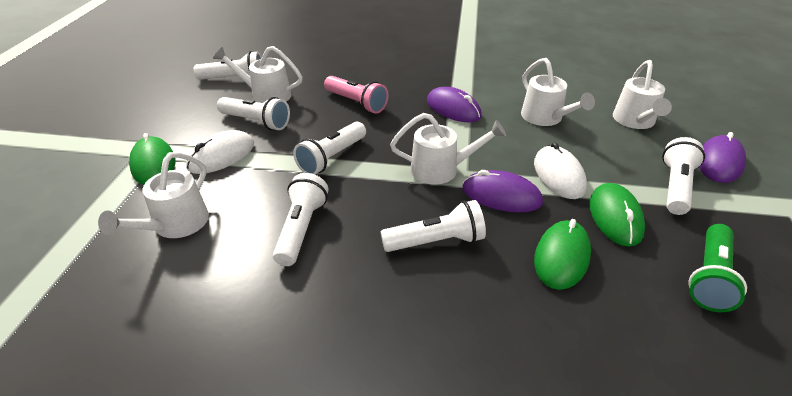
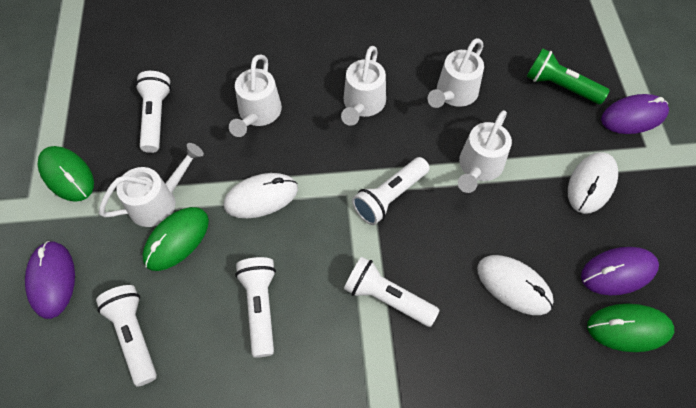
pink flashlight: [324,76,388,114] = 1 -> none = 0
white flashlight: [193,51,262,80] [217,97,290,130] [273,173,328,266] [293,122,366,174] [380,200,486,252] [662,137,705,215] = 6 -> [96,285,157,387] [135,71,171,153] [235,257,276,358] [344,256,440,327] [352,157,429,225] = 5
white mouse: [186,130,254,174] [534,142,587,199] = 2 -> [224,173,298,218] [477,255,554,315] [568,152,618,214] = 3

